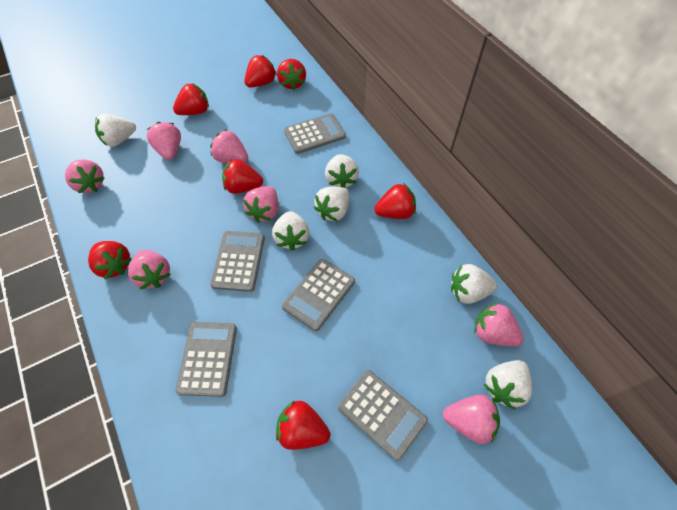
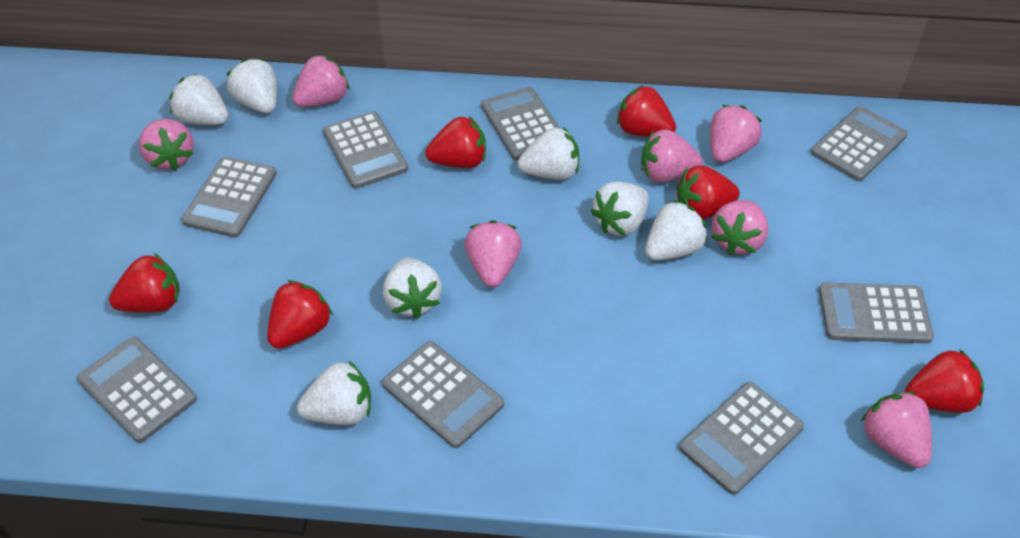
grey calculator: [176,322,237,397] [210,231,265,292] [282,259,355,331] [284,113,346,154] [338,370,428,461] = 5 -> [77,337,197,443] [182,157,277,238] [323,111,408,189] [382,341,504,448] [481,87,559,161] [679,382,804,495] [811,106,908,181] [819,282,934,343] = 8
red strawberry: [88,241,132,279] [173,83,209,115] [222,159,263,194] [245,55,277,88] [276,401,330,450] [277,59,306,90] [375,183,416,219] = 7 -> [109,253,180,313] [267,280,333,349] [425,116,486,168] [617,85,676,137] [676,165,740,220] [905,349,984,413] = 6
white strawberry: [95,114,136,147] [272,211,309,251] [313,187,350,221] [325,154,359,188] [451,264,498,304] [484,360,532,410] = 6 -> [170,74,229,125] [227,59,277,113] [297,360,371,425] [383,258,442,319] [518,127,579,180] [590,182,649,236] [645,200,707,260] = 7

